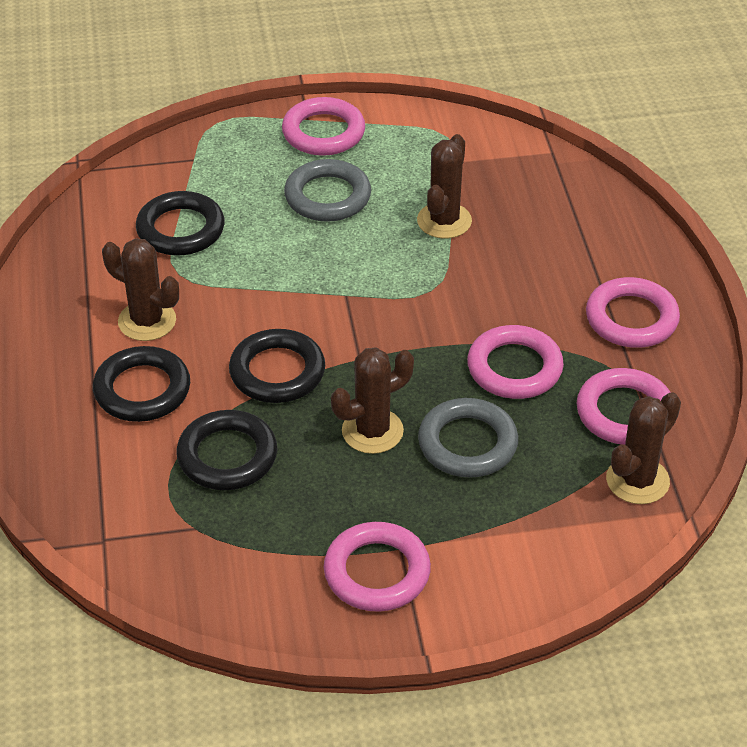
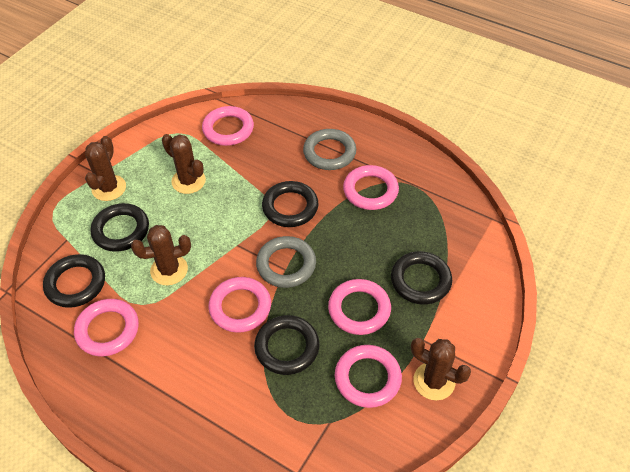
black ring: [93,346,190,422] [136,191,225,256] [176,410,277,490] [229,329,325,403] = 4 -> [43,254,105,308] [90,203,149,252] [254,315,319,375] [262,181,319,227] [391,251,452,305] = 5
pink ring: [282,97,365,156] [324,522,431,612] [467,325,564,399] [576,368,671,445] [586,277,680,348] = 5 -> [74,299,139,356] [202,106,254,146] [208,277,271,333] [328,279,391,335] [335,345,402,408] [343,165,399,210] = 6

